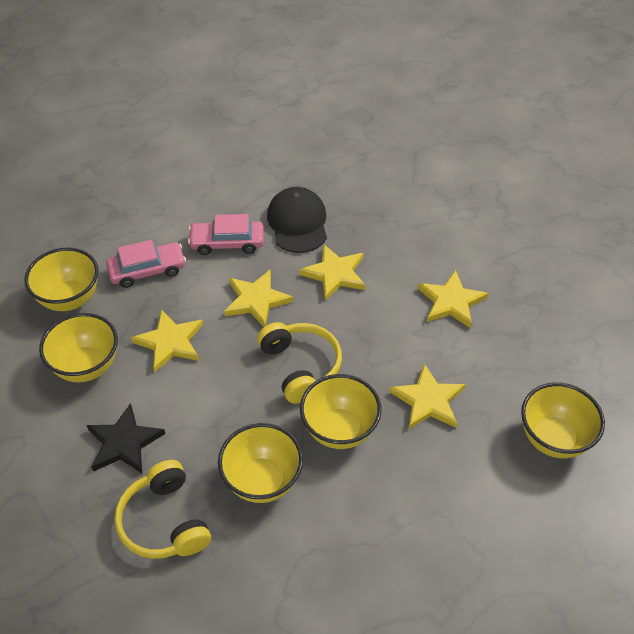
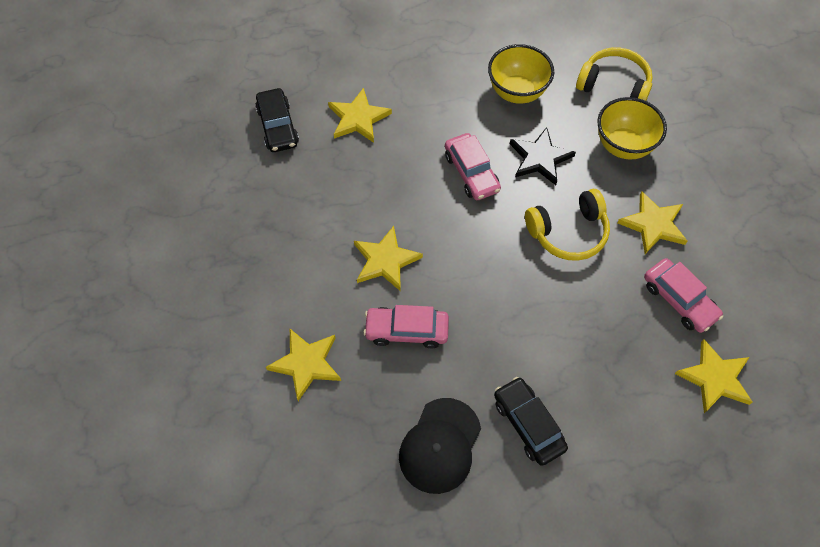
black car: none = 0 -> [255,88,299,152] [494,377,568,466] = 2
pink car: [106,240,186,288] [188,214,264,255] = 2 -> [363,305,449,348] [445,133,501,200] [644,258,723,333] = 3
yellow bowl: [24,248,99,311] [39,313,118,382] [218,423,303,503] [300,374,382,449] [521,382,605,458] = 5 -> [488,44,554,104] [598,97,667,160] = 2

